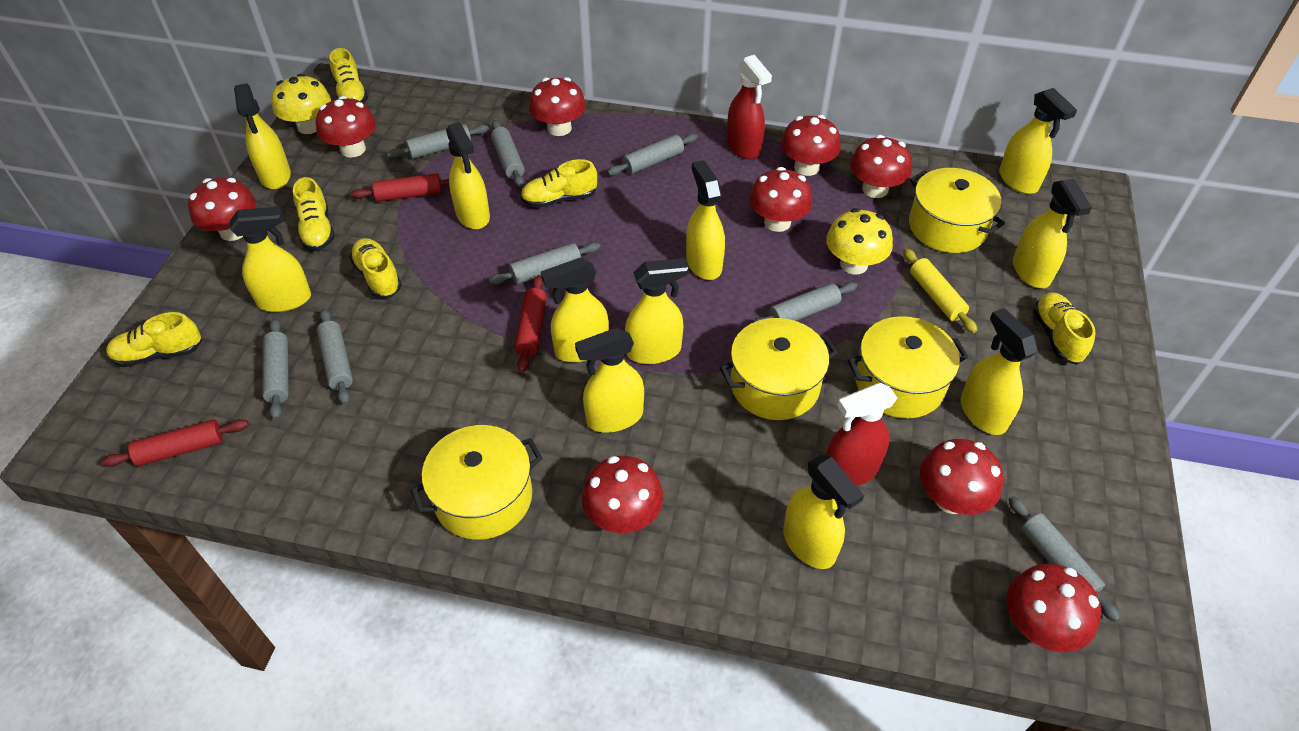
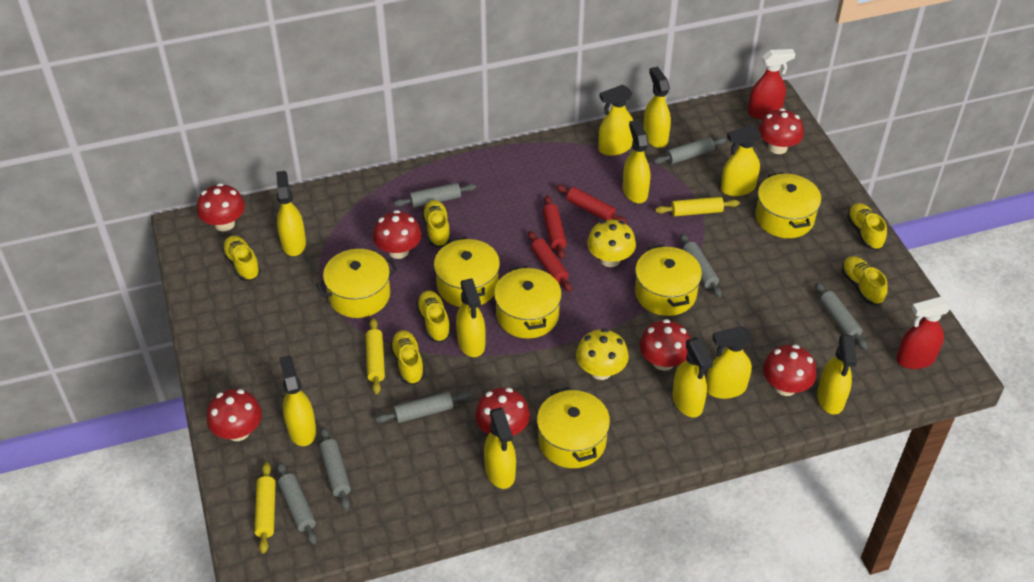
grey rolling pin: [262,318,289,420] [317,309,353,405] [387,124,489,159] [489,242,600,285] [491,120,524,187] [607,133,698,176] [753,282,858,323] [1008,496,1120,622] = 8 -> [277,462,317,545] [319,427,351,510] [376,392,471,423] [394,183,476,208] [653,137,727,164] [680,234,722,298] [815,282,868,350] = 7
red mushroom: [188,178,256,241] [316,96,376,158] [529,77,586,136] [582,456,663,533] [749,167,813,232] [781,115,841,176] [850,135,912,198] [920,439,1003,515] [1006,563,1101,652] = 9 -> [197,183,245,231] [207,389,262,441] [373,210,422,259] [475,388,530,436] [640,319,690,371] [758,108,804,154] [763,345,817,396] = 7
yellow pot: [411,425,543,540] [720,318,838,420] [848,316,968,419] [909,168,1005,253] = 4 -> [316,249,398,318] [434,237,500,307] [494,266,562,339] [537,387,610,468] [635,245,702,316] [755,172,821,238] = 6
yellow rolling pin: [903,248,977,333] = 1 -> [254,462,276,554] [366,318,385,394] [655,197,740,216] = 3

